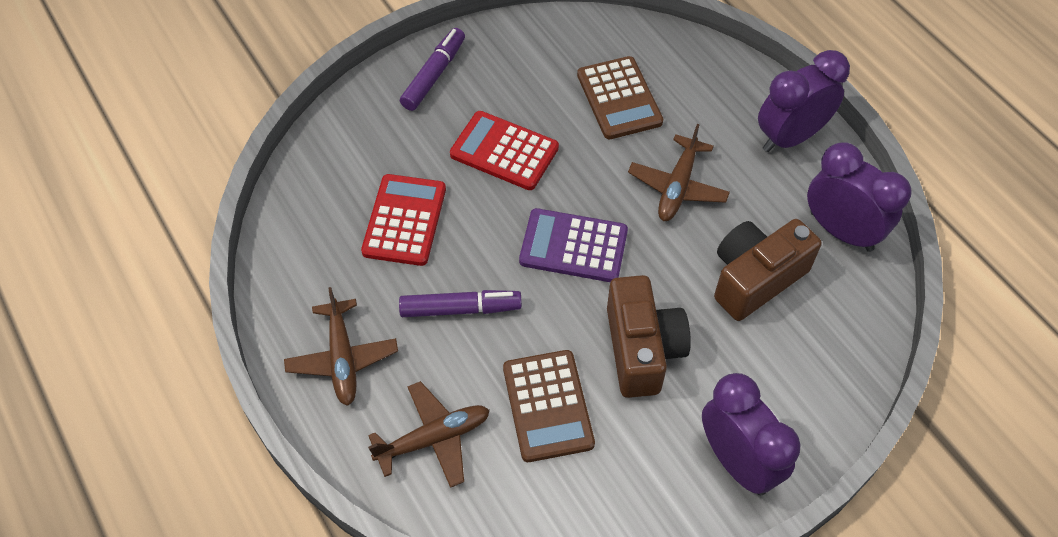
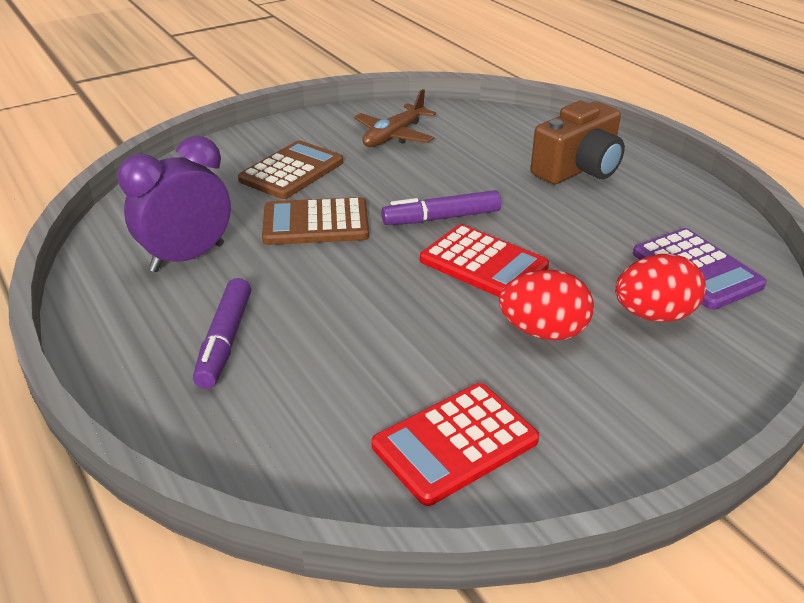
brown camera: [607,275,691,398] [714,219,822,321] = 2 -> [531,101,625,184] = 1
brown plane: [284,287,398,406] [368,381,490,488] [628,124,730,221] = 3 -> [354,89,436,147] = 1
purple clock: [702,373,801,495] [758,50,850,152] [807,142,912,252] = 3 -> [117,135,231,272] = 1
red egg: none = 0 -> [499,270,594,340] [615,254,706,322] = 2

